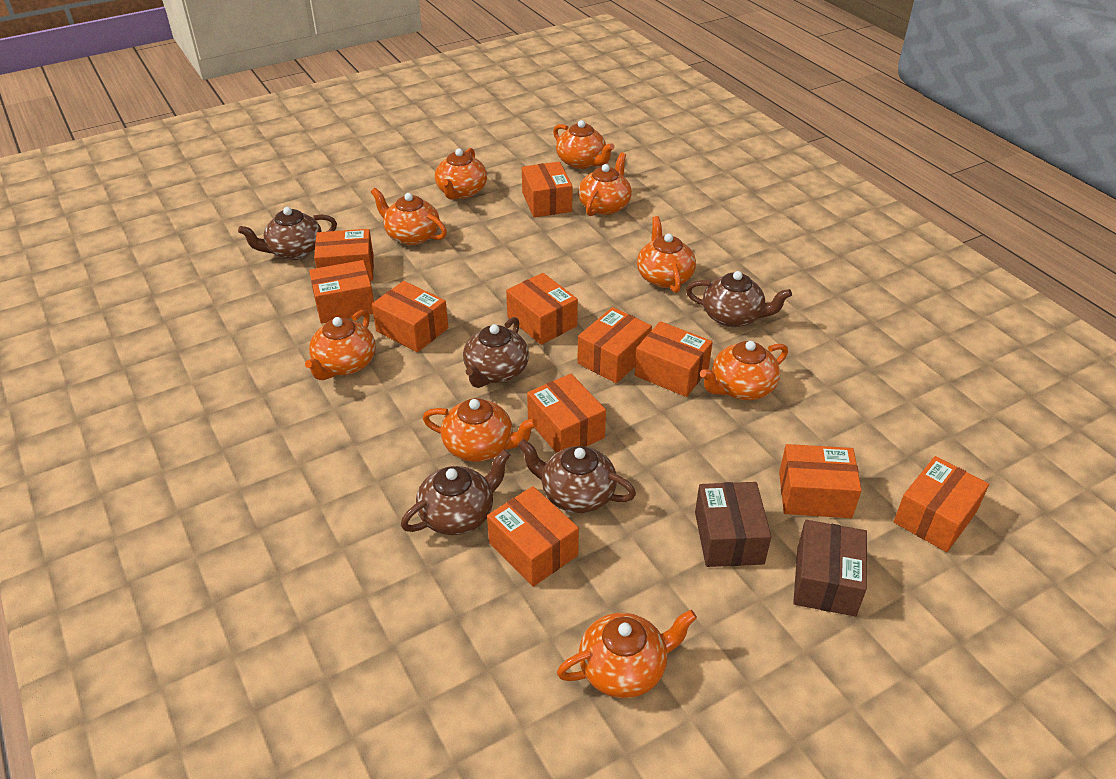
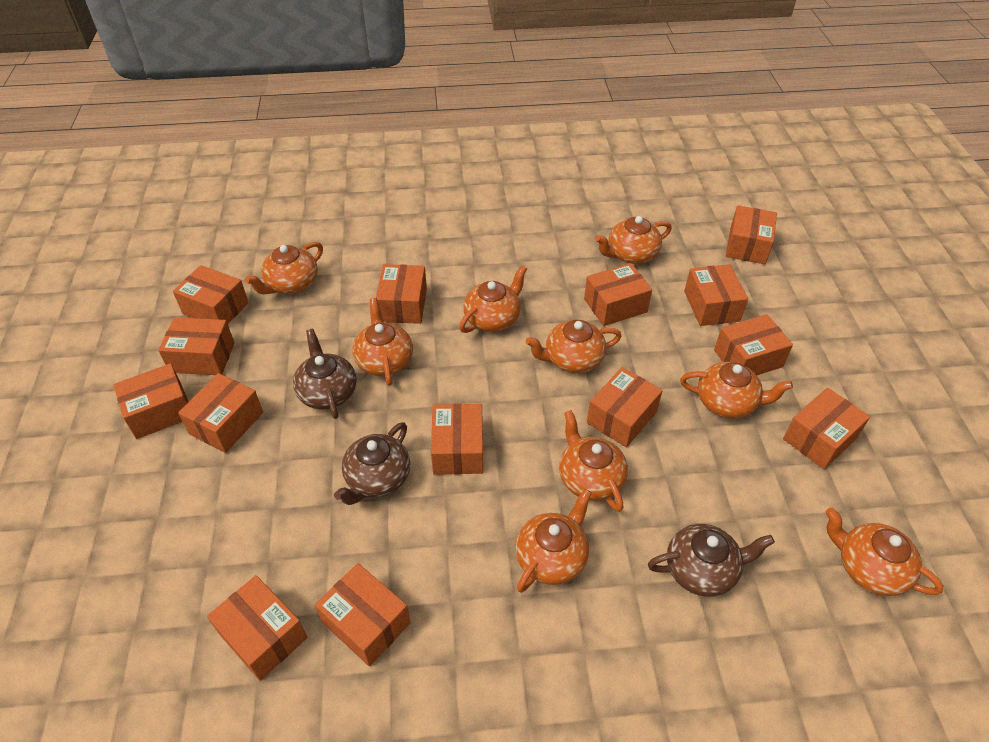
brown box: [695,482,771,567] [793,520,867,617] = 2 -> none = 0
brown teapot: [238,207,337,260] [401,450,510,535] [463,317,529,388] [518,439,636,513] [686,271,792,327] = 5 -> [293,329,356,419] [334,422,410,505] [648,524,775,597] = 3
orange box: [309,260,374,324] [314,229,374,281] [372,281,448,352] [487,486,579,587] [506,273,578,345] [522,162,573,217] [527,374,606,453] [577,307,652,383] [635,321,713,397] [779,444,862,518] [894,456,989,552] = 11 -> [113,363,188,439] [158,317,235,375] [173,265,249,324] [178,373,263,453] [207,575,307,681] [315,563,411,666] [376,264,427,324] [431,404,483,475] [584,263,652,326] [587,367,663,447] [684,264,748,326] [714,314,793,375] [726,205,777,264] [783,388,870,469] = 14

